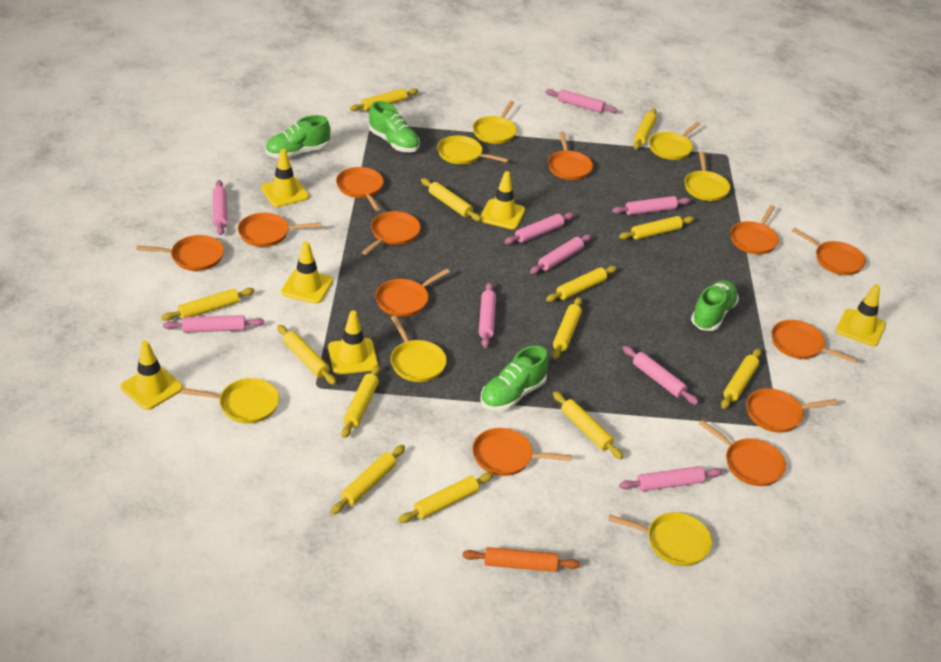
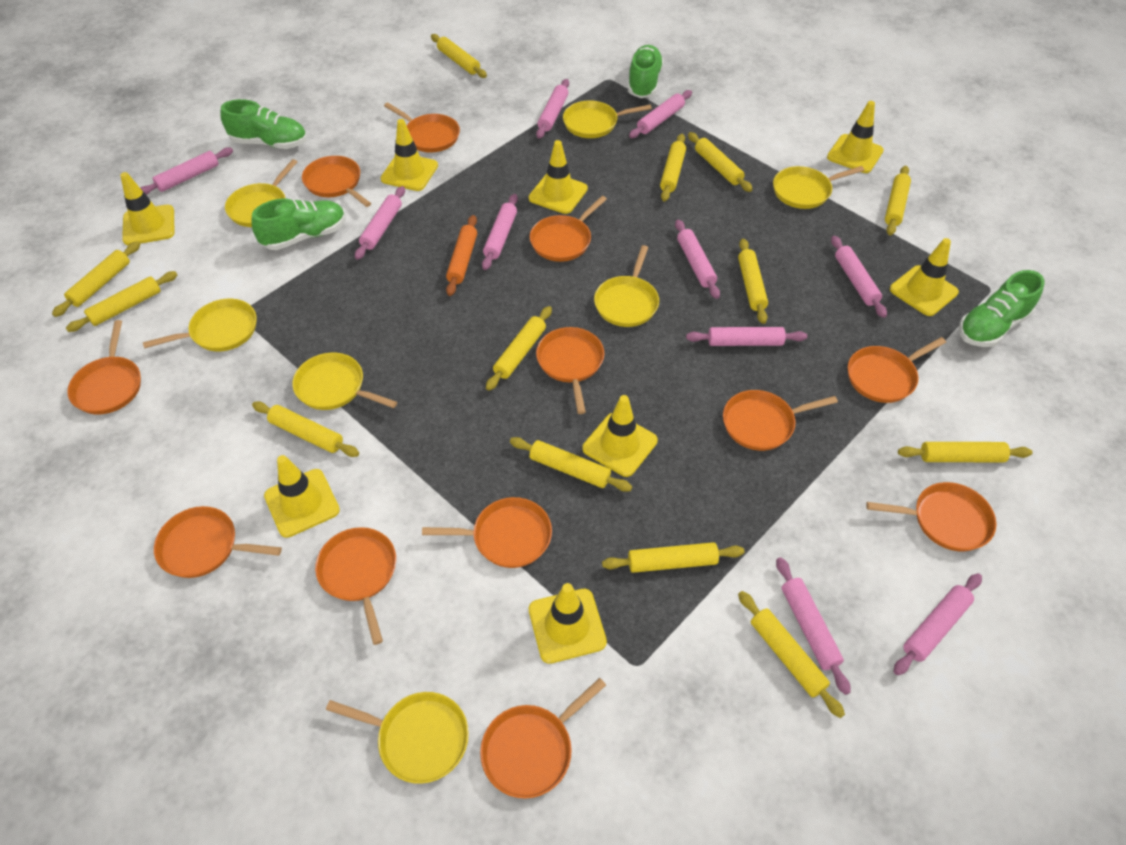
pink rolling pin: [163,315,264,333] [213,180,228,236] [479,282,496,348] [504,212,574,244] [530,234,592,274] [546,89,618,113] [612,196,691,215] [619,466,723,491] [623,346,699,405] = 9 -> [140,147,233,195] [355,186,405,260] [482,194,518,270] [536,79,569,139] [629,90,692,138] [675,219,720,299] [686,327,807,346] [776,557,851,695] [831,236,887,318] [894,573,982,675] = 10
yellow traffic cone: [120,341,183,410] [261,149,309,207] [281,241,333,304] [328,311,378,374] [480,171,525,229] [836,284,886,347] = 6 -> [120,172,174,245] [264,455,340,538] [380,119,438,191] [529,140,588,214] [529,583,607,664] [582,395,658,477] [827,101,884,173] [890,238,959,316] = 8

